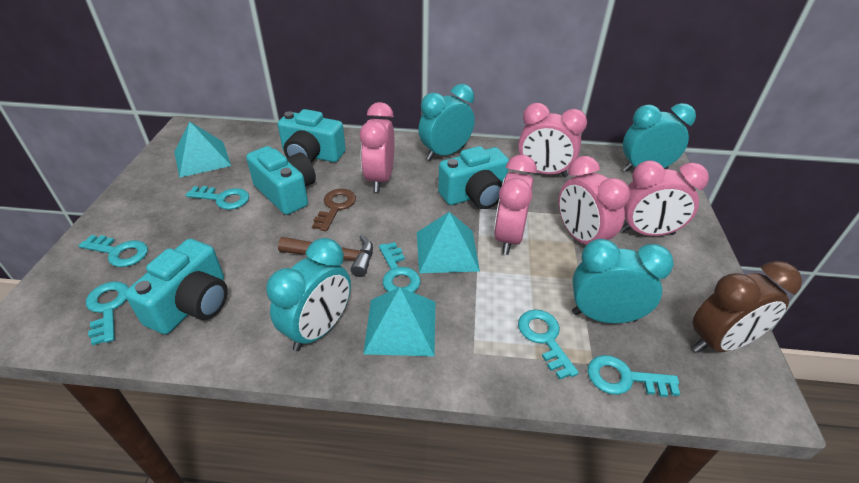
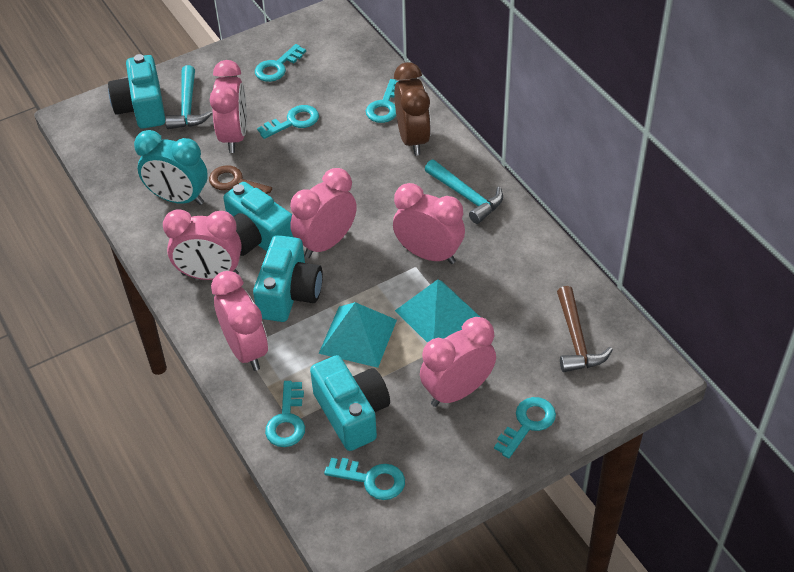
pink clock: [360,102,395,192] [494,155,537,255] [518,103,587,177] [559,156,630,244] [621,160,709,236] = 5 -> [163,209,242,280] [210,60,247,153] [211,271,268,371] [290,168,357,258] [393,183,465,264] [420,317,496,407] = 6
turquoise clock: [266,238,351,351] [418,84,475,160] [572,239,674,323] [623,103,696,172] = 4 -> [134,130,208,205] = 1
turquoise hammer: none = 0 -> [165,65,212,129] [425,160,503,224] = 2
turquoise pyramid: [174,121,231,178] [363,287,436,356] [417,212,480,273] = 3 -> [318,302,397,368] [395,279,480,343] = 2

